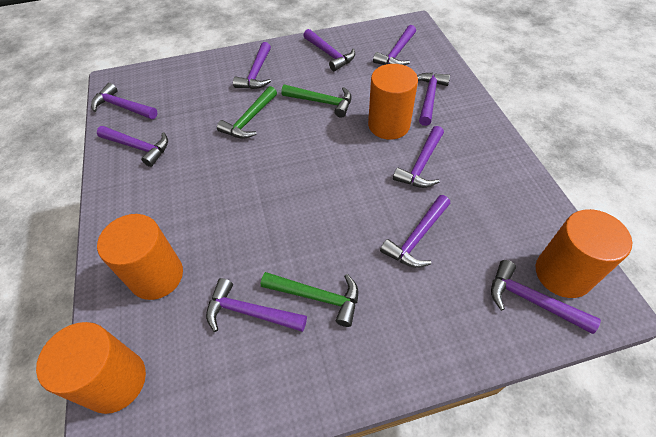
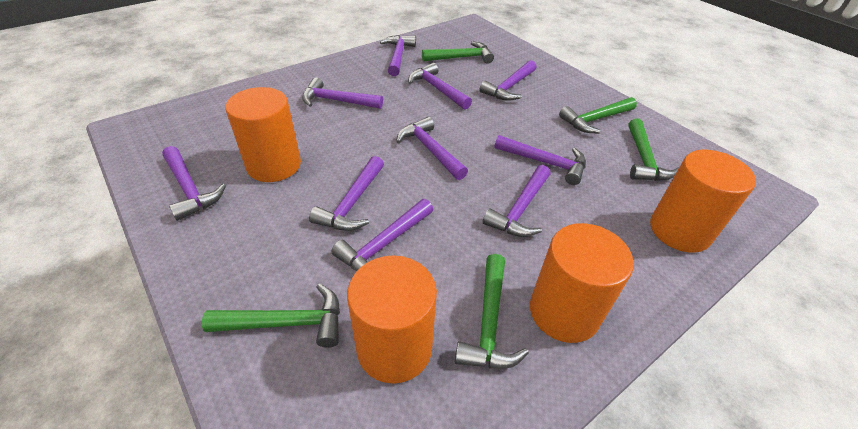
green hammer: [217,86,277,139] [261,272,358,327] [281,85,352,118] = 3 -> [202,284,340,348] [422,41,494,64] [455,254,529,369] [559,97,637,134] [628,118,679,181] = 5

